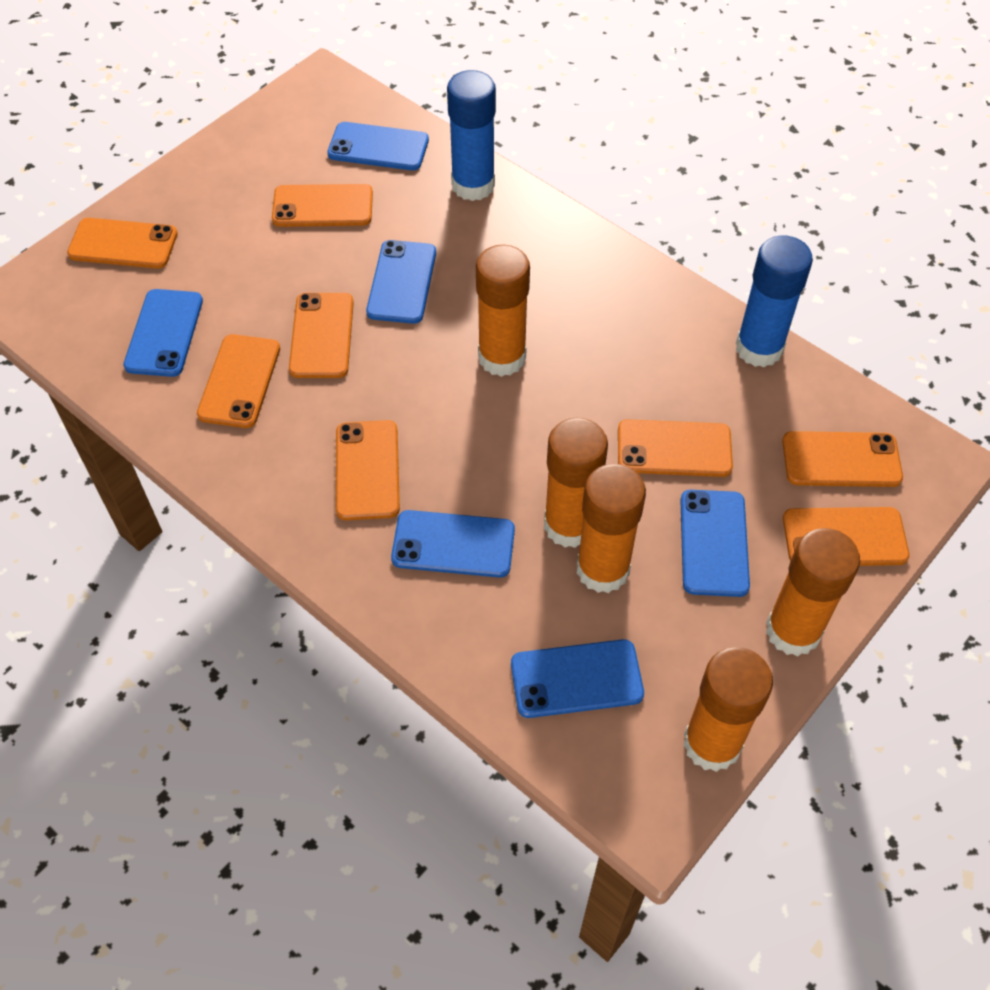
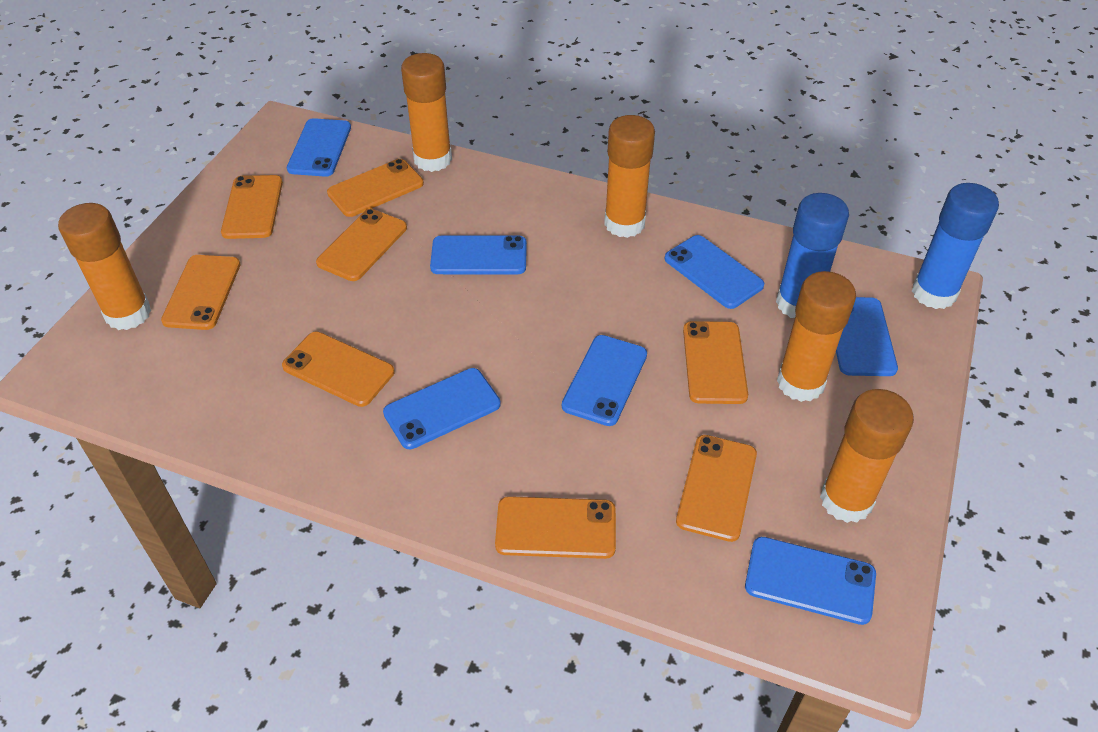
blue phone: [123,289,203,377] [327,122,429,170] [366,240,436,324] [391,510,515,578] [511,639,644,718] [680,490,750,597] = 6 -> [287,118,351,177] [383,368,501,449] [430,235,527,274] [562,335,647,426] [665,235,764,309] [745,537,876,625] [836,297,898,376] = 7

